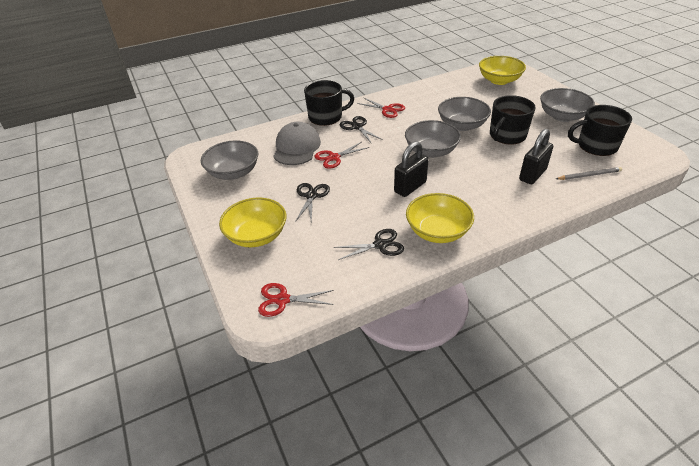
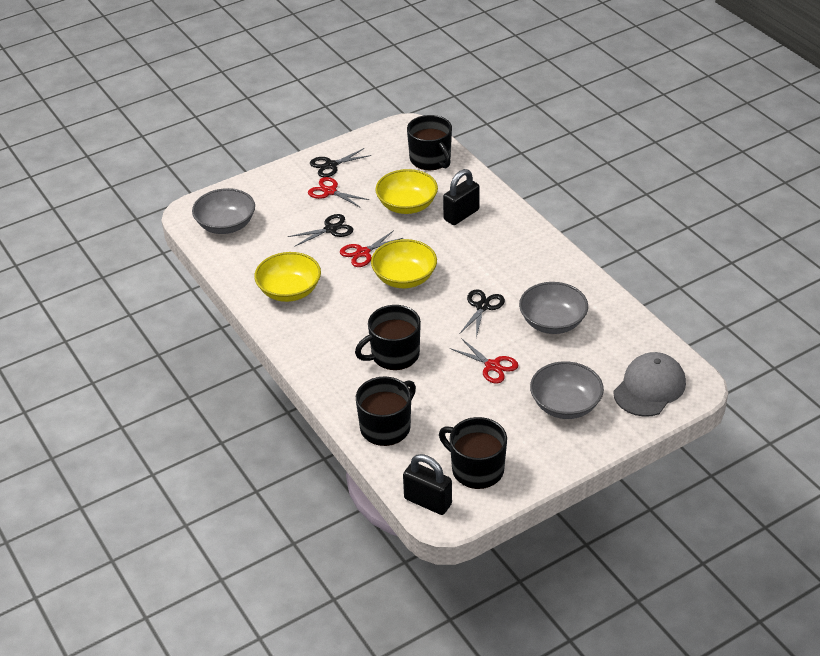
black mug: [304,80,354,126] [490,95,536,144] [568,105,632,156] = 3 -> [355,305,421,370] [356,376,416,446] [407,115,452,170] [439,417,507,489] = 4
grey bowl: [201,140,258,180] [405,120,461,158] [438,97,491,131] [540,88,595,122] = 4 -> [192,188,255,234] [519,282,588,334] [530,361,604,419] = 3
grey pencil: [556,167,622,180] = 1 -> none = 0

